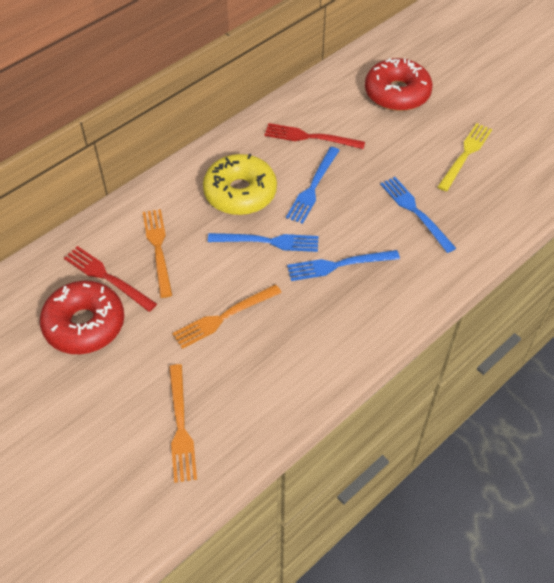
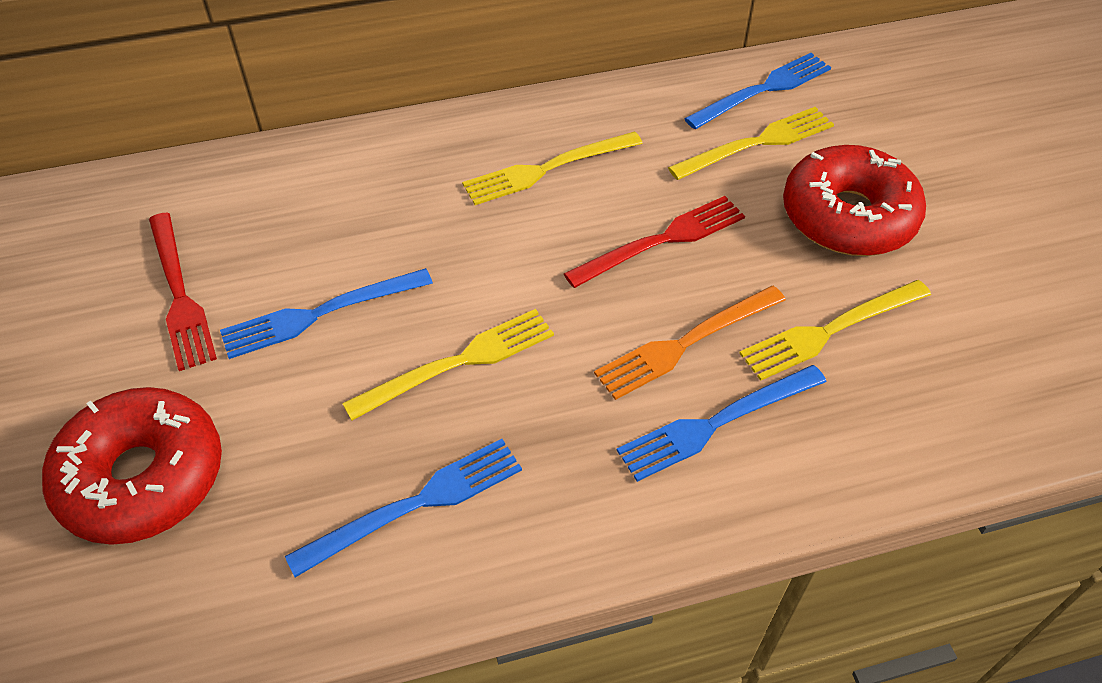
orange fork: [143,209,172,298] [169,364,197,483] [172,284,282,349] = 3 -> [594,286,786,400] = 1
yellow donut: [203,154,277,215] = 1 -> none = 0
yellow fork: [438,123,492,191] = 1 -> [342,309,554,421] [462,131,643,205] [668,107,834,180] [739,280,931,381] = 4

